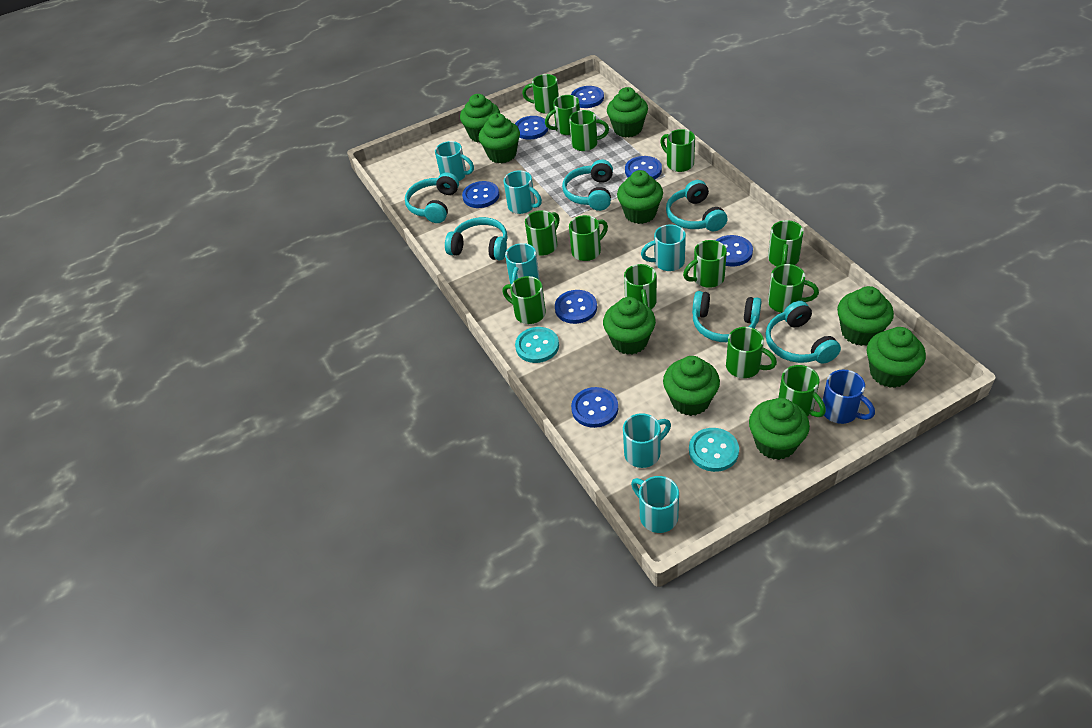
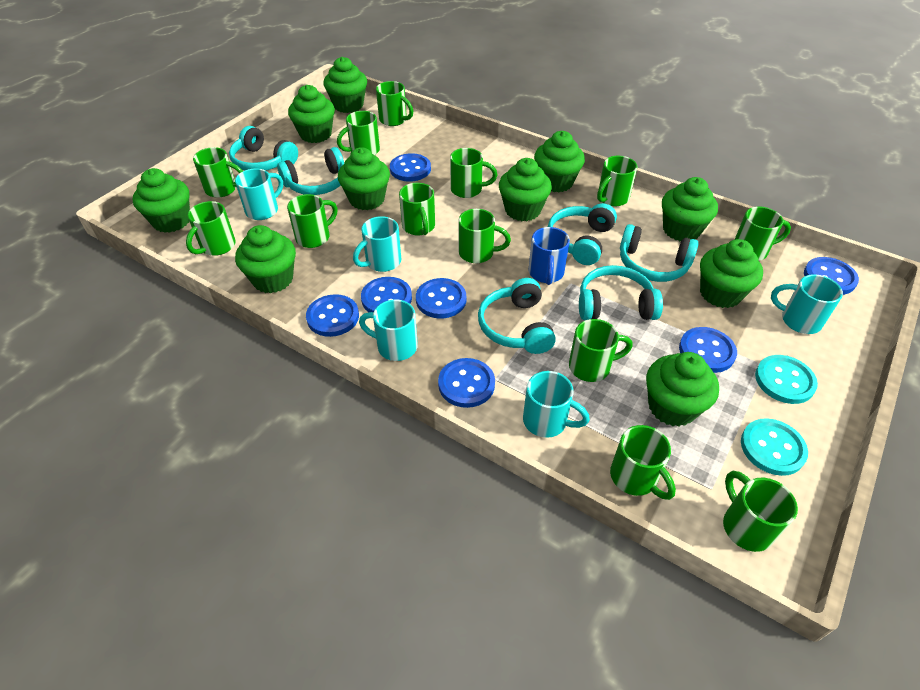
green cupcake: [460,94,500,143] [479,113,520,163] [603,297,656,355] [607,87,648,138] [617,170,663,224] [663,356,720,416] [749,398,810,460] [837,286,894,346] [867,327,926,388] = 9 -> [132,168,190,233] [235,225,296,293] [288,85,335,143] [324,57,367,113] [338,147,390,210] [499,158,552,221] [534,131,585,192] [646,352,719,427] [662,177,718,241] [700,239,763,308] = 10
turquoise mug: [435,141,474,181] [504,170,542,214] [505,243,539,284] [623,413,671,468] [631,476,679,533] [641,224,686,271] = 6 -> [235,168,283,220] [353,216,401,272] [359,299,418,361] [523,371,590,438] [771,274,843,334] = 5

